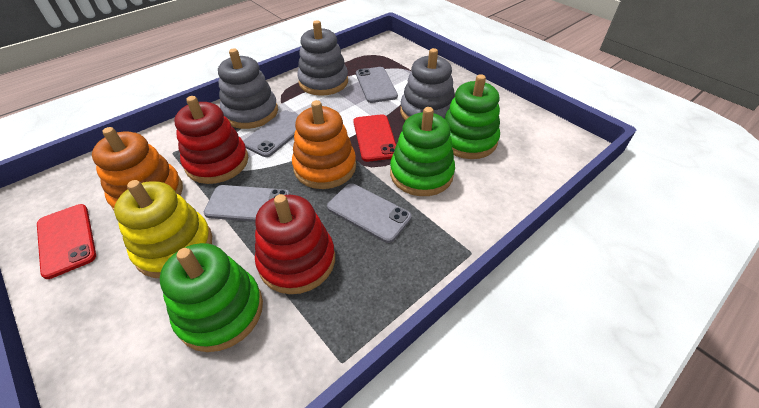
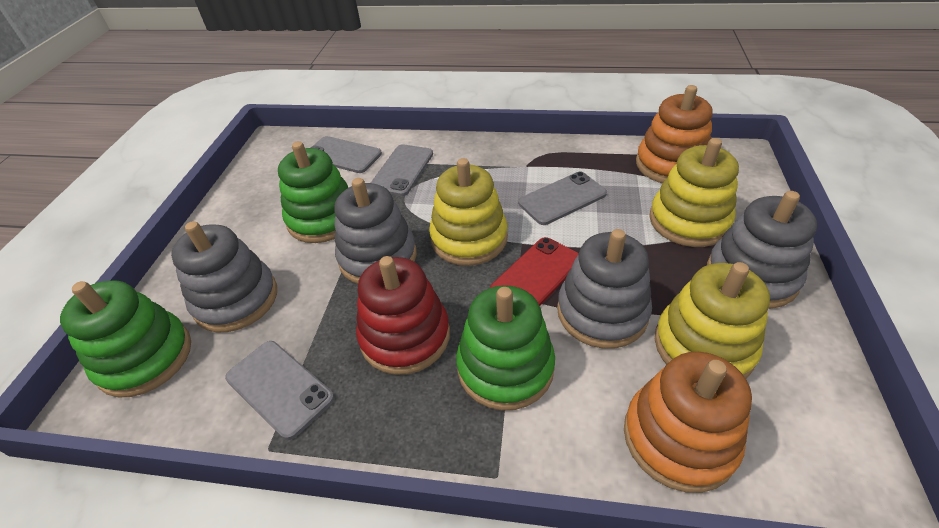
grey stacking toy: [218,49,278,129] [297,20,348,96] [400,48,455,121] = 3 -> [171,221,277,332] [334,178,417,284] [557,229,652,349] [707,191,817,309] = 4
red phone: [37,204,96,279] [354,114,396,162] = 2 -> [490,237,579,306] = 1
red stacking toy: [174,96,248,184] [255,194,335,294] = 2 -> [356,256,450,375] = 1
yellow stacking toy: [114,180,212,278] = 1 -> [429,158,508,266] [649,138,739,247] [655,262,770,379] = 3

